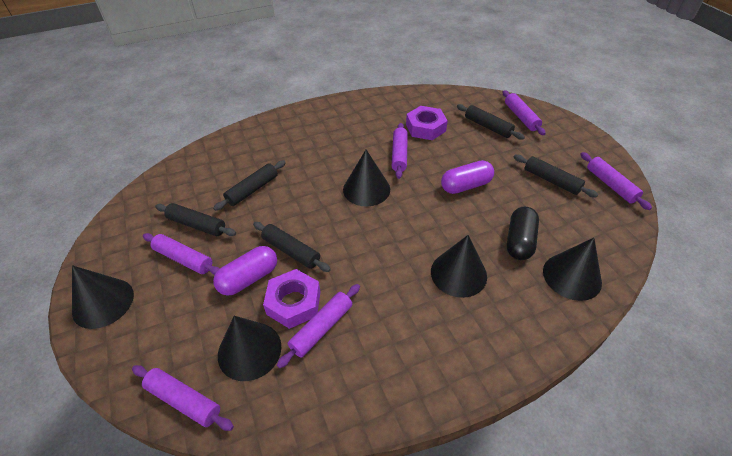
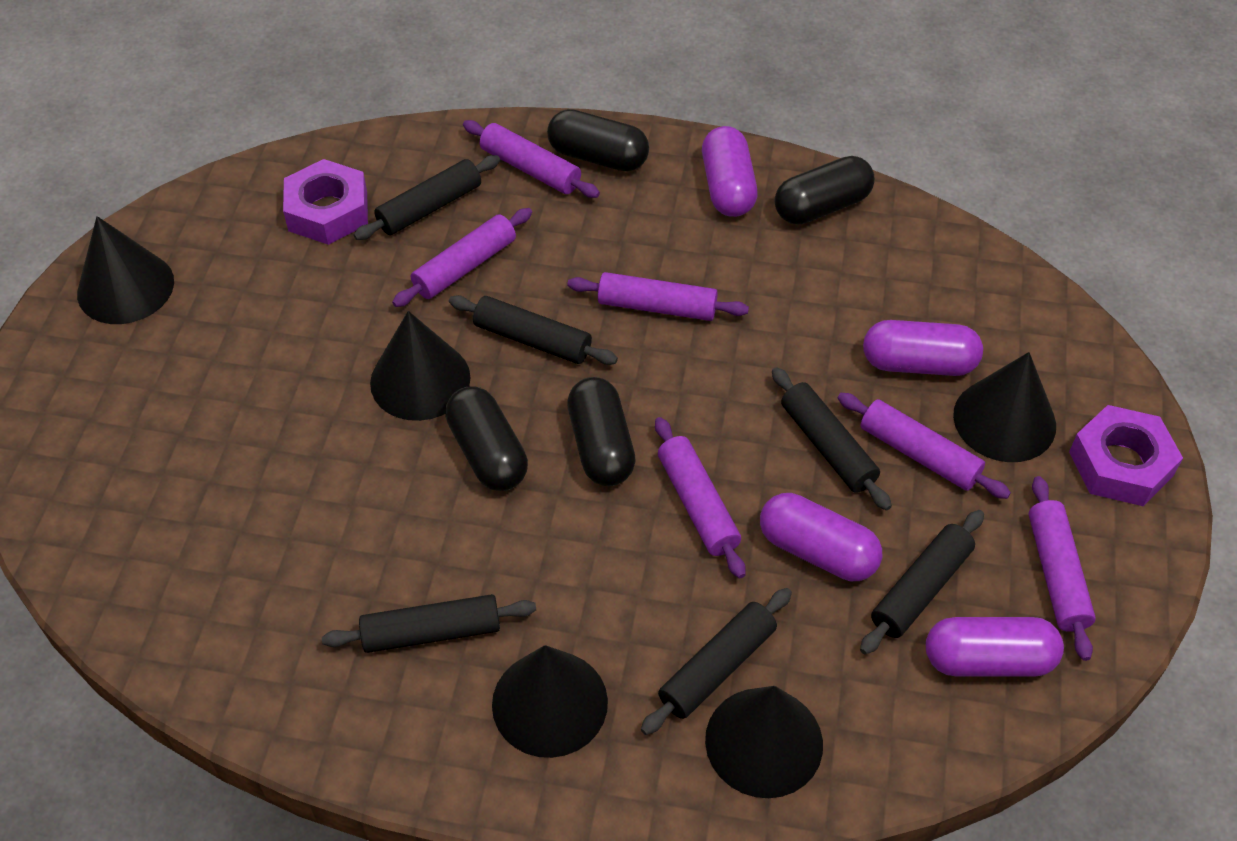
black capsule: [507,206,539,260] = 1 -> [445,387,528,491] [547,109,649,171] [567,377,636,486] [775,156,875,225] = 4
black rolling pin: [155,203,236,236] [213,160,286,211] [253,222,331,272] [457,104,525,140] [514,155,598,198] = 5 -> [322,594,536,653] [354,155,500,240] [449,295,618,365] [641,588,792,735] [772,367,892,510] [860,510,984,655] = 6
purple capsule: [213,246,277,296] [441,160,494,194] = 2 -> [702,126,757,217] [760,493,882,581] [863,320,983,376] [926,617,1064,677] = 4

